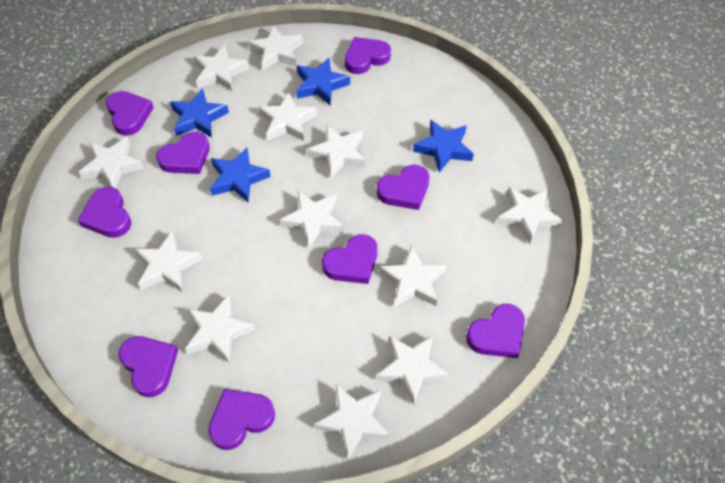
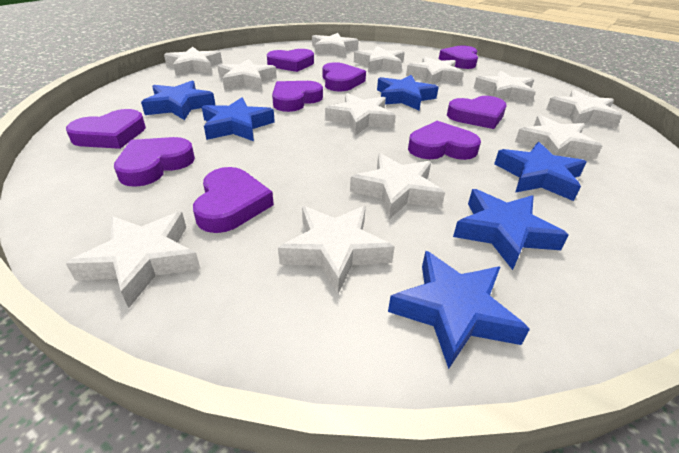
blue star: [170,88,229,138] [210,147,271,202] [296,58,350,106] [413,120,474,173] = 4 -> [141,81,215,120] [202,97,275,141] [377,75,439,110] [388,251,530,369] [453,189,569,270] [494,142,587,201] = 6

